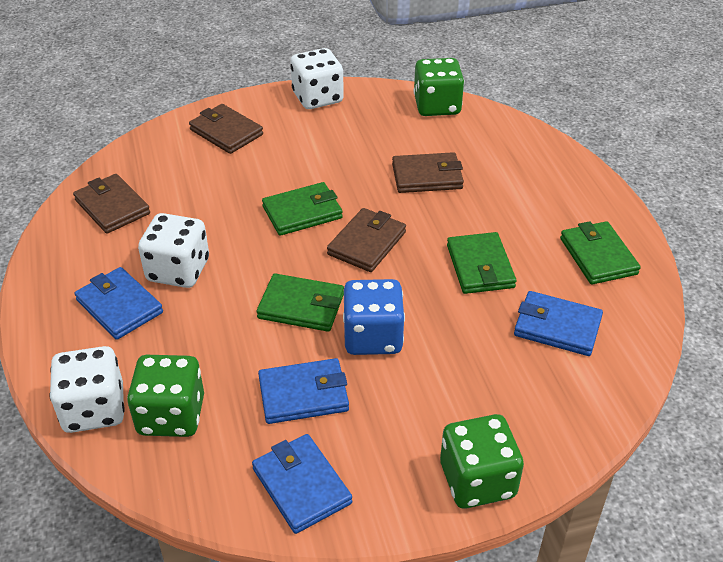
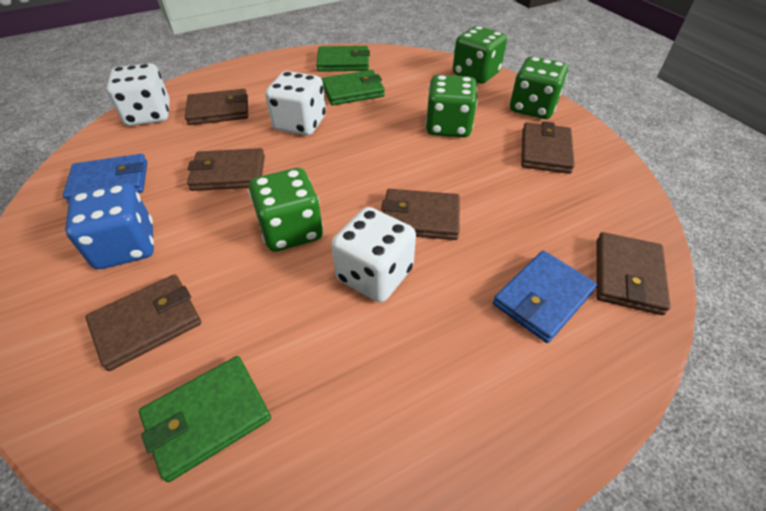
blue wallet: [75,267,163,340] [252,434,352,534] [258,358,349,424] [514,291,603,356] = 4 -> [63,154,147,203] [493,251,597,343] = 2
brown wallet: [73,174,150,234] [189,104,263,154] [327,208,406,272] [392,152,464,193] = 4 -> [85,274,201,371] [185,89,248,125] [187,148,265,191] [381,189,460,240] [521,121,575,174] [596,232,671,315] = 6
green dice: [127,355,204,437] [414,58,464,116] [440,414,524,509] = 3 -> [249,168,323,252] [425,75,477,138] [453,26,507,84] [510,56,568,119] = 4
green wallet: [257,273,344,332] [262,182,343,236] [447,232,516,294] [560,221,641,285] = 4 -> [139,356,271,482] [316,46,370,72] [321,70,385,105] = 3

